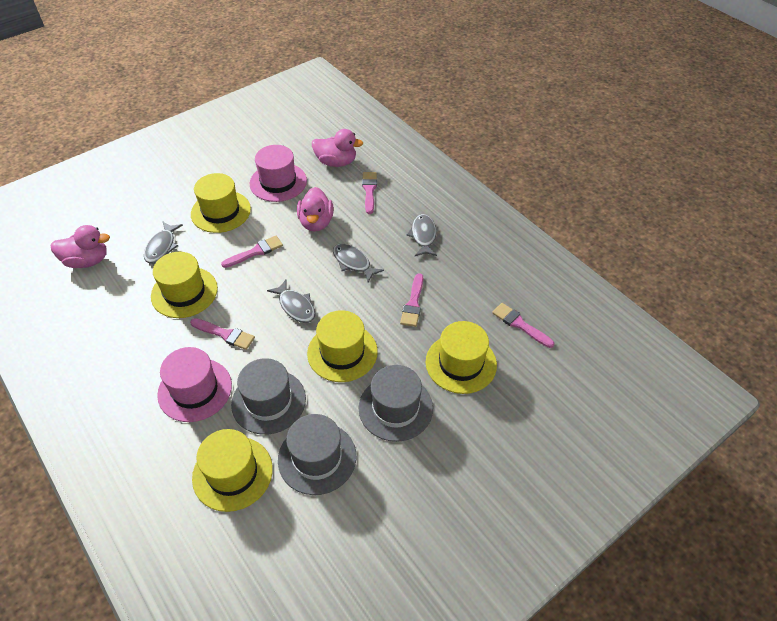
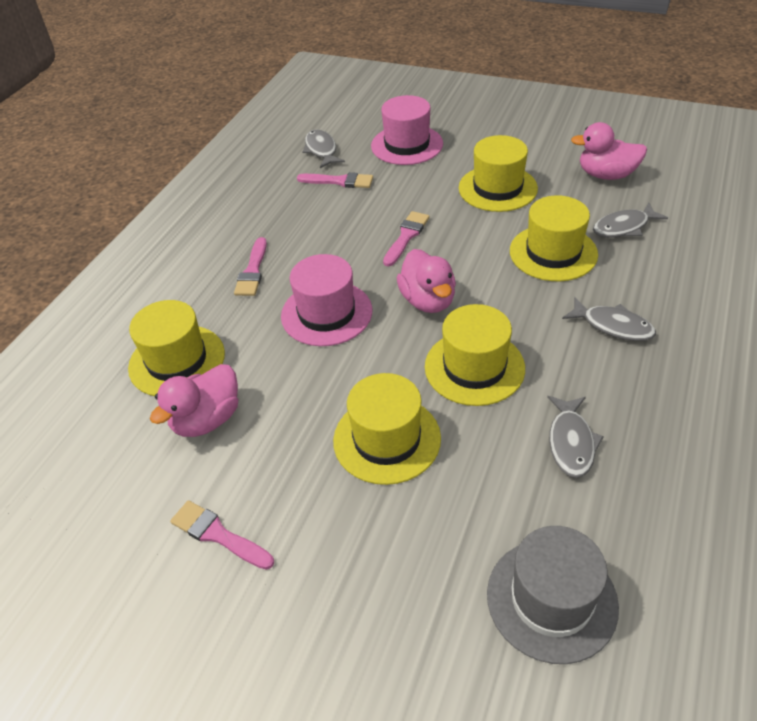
grey hat: [231,358,306,435] [278,414,356,495] [358,365,433,442] = 3 -> [487,526,619,664] = 1
pink brush: [190,318,255,350] [221,236,283,268] [362,172,377,214] [400,273,423,327] [492,303,554,348] = 5 -> [170,500,274,570] [234,237,267,296] [297,172,373,188] [383,211,430,266] = 4

